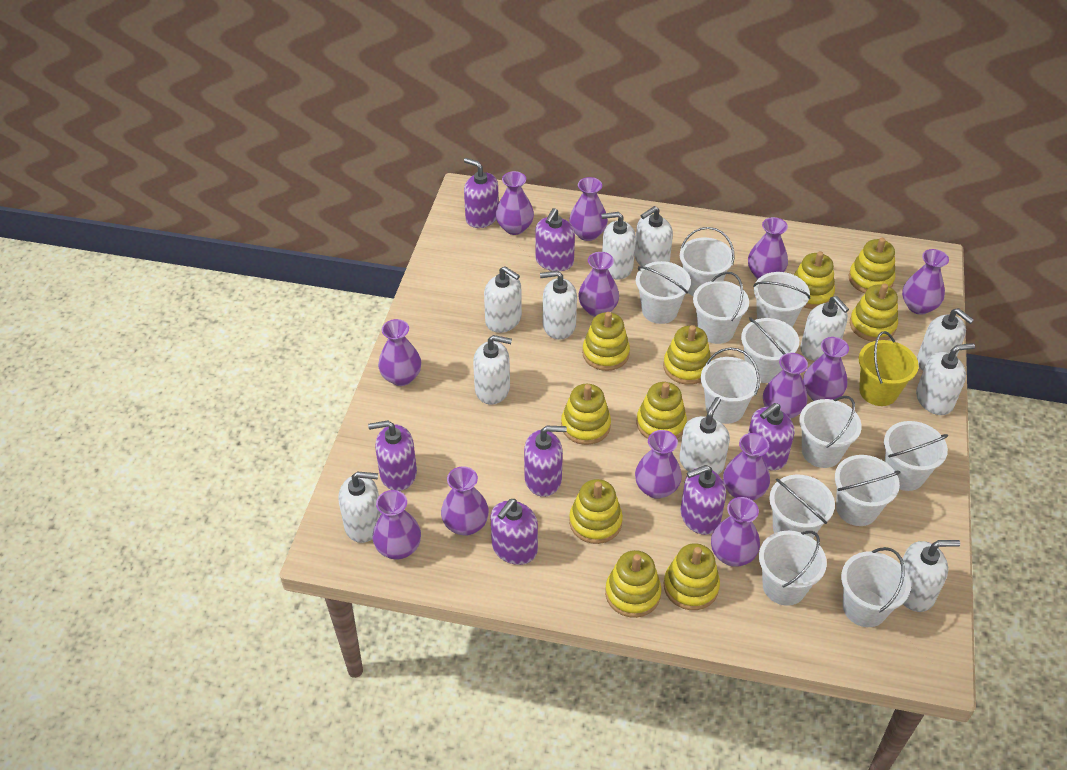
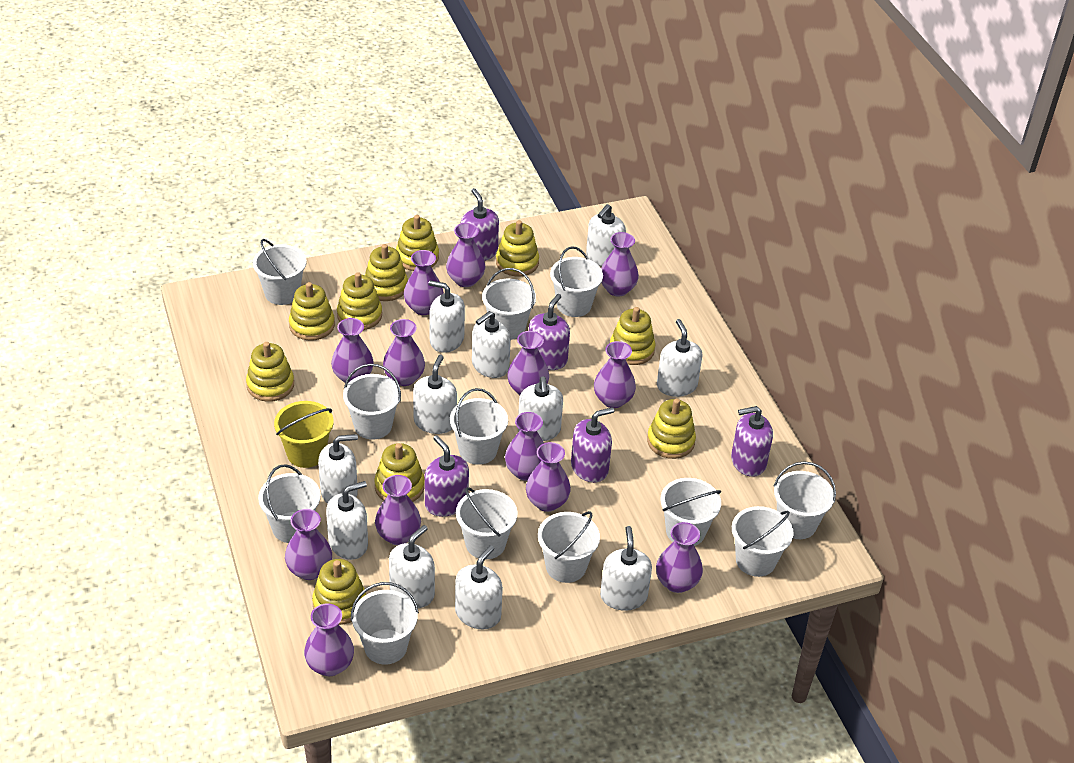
purple soap dispenser: [368,421,417,491] [464,158,499,228] [490,499,538,565] [524,426,567,497] [535,208,575,271] [681,465,726,535] [748,403,795,470] = 7 -> [425,435,469,517] [460,188,499,261] [529,294,570,370] [571,407,615,483] [731,406,773,477] = 5

